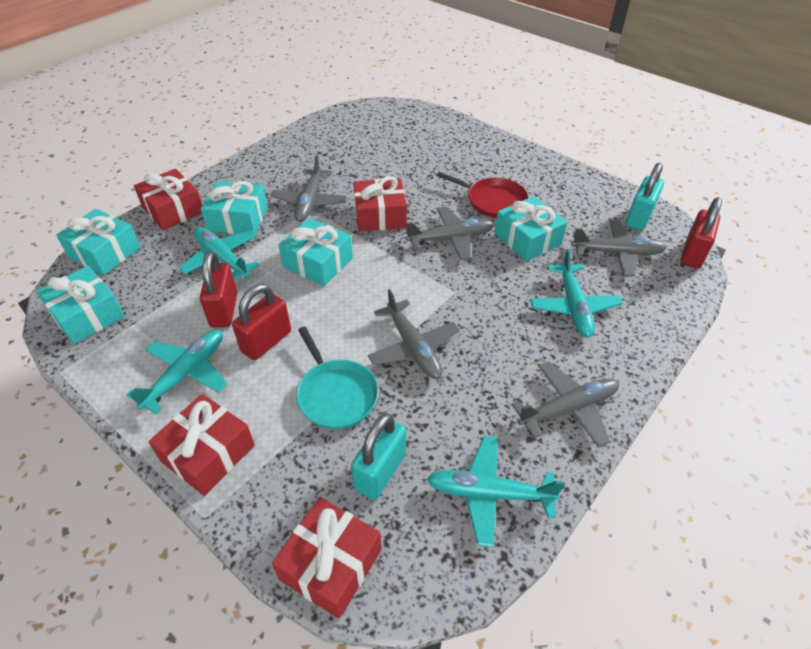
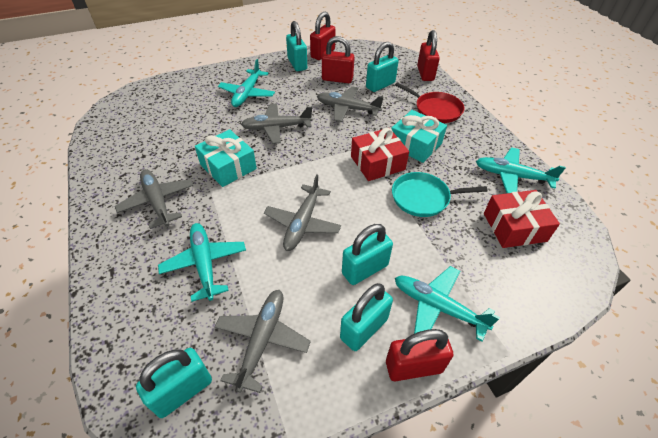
red gift: [134,169,202,230] [148,394,255,496] [272,497,382,619] [354,176,407,232] = 4 -> [351,128,409,181] [484,190,560,248] = 2
red padlock: [200,251,237,328] [232,284,291,360] [680,197,722,269] = 3 -> [310,12,336,60] [322,36,354,83] [386,329,453,381] [417,30,440,81] = 4
turquoise gift: [36,266,125,344] [56,209,141,275] [201,181,268,234] [278,218,353,286] [494,196,567,261] = 5 -> [195,129,257,187] [391,110,447,163] = 2
turquoise padlock: [351,413,406,500] [626,163,664,231] = 2 -> [136,348,212,418] [286,21,307,71] [340,283,393,351] [342,224,393,285] [366,42,399,92] = 5

